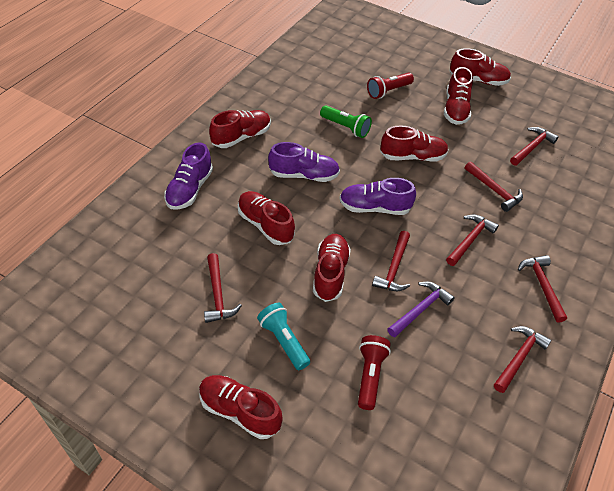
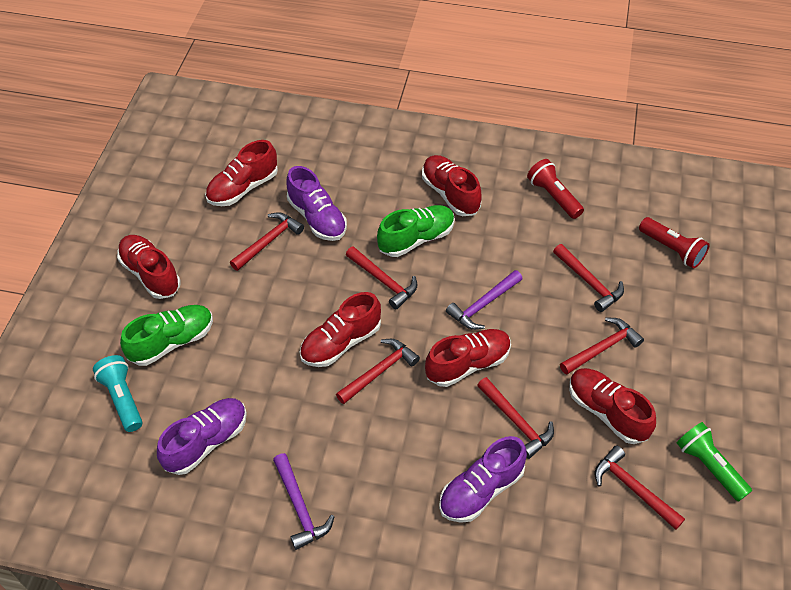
green shoe: none = 0 -> [120,305,213,366] [377,205,455,257] = 2
purple hammer: [387,282,455,337] = 1 -> [273,453,334,550] [446,270,522,330] = 2
red shoe: [199,375,283,439] [209,110,271,148] [238,191,295,245] [313,234,351,302] [380,125,449,162] [444,67,473,125] [450,48,511,86] = 7 -> [117,235,181,299] [205,140,278,206] [300,292,381,367] [422,155,482,216] [425,329,511,387] [569,368,656,444] = 6

